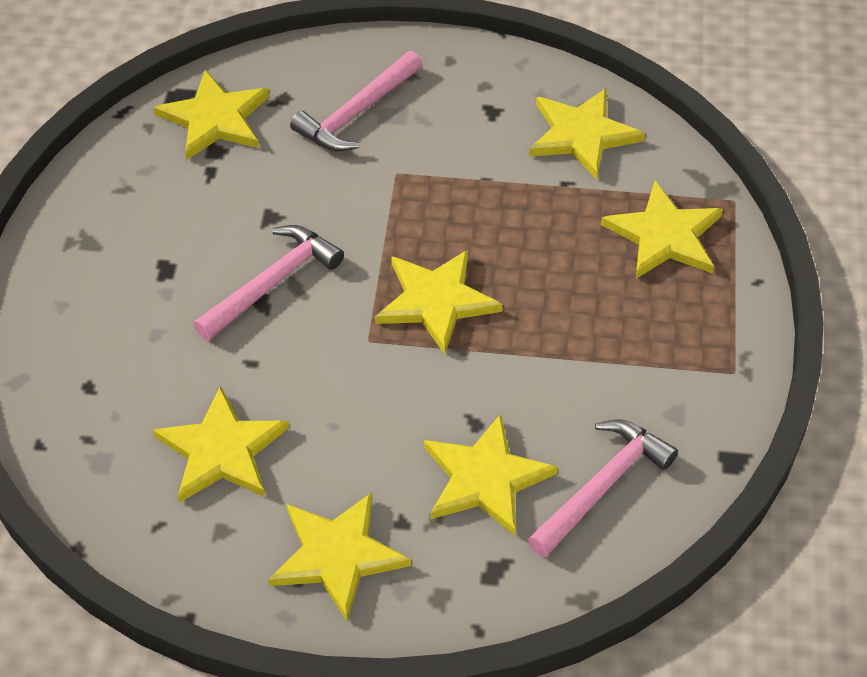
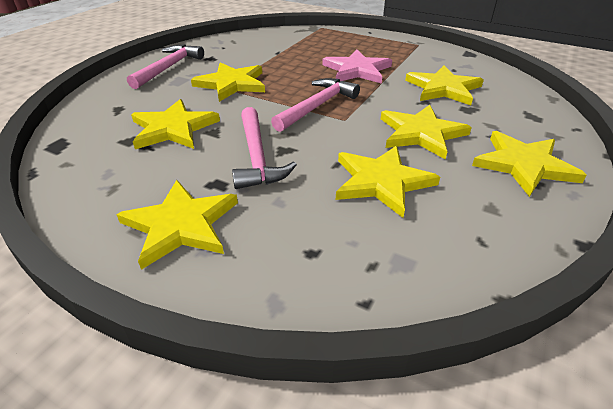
pink star: none = 0 -> [322,49,392,84] = 1

